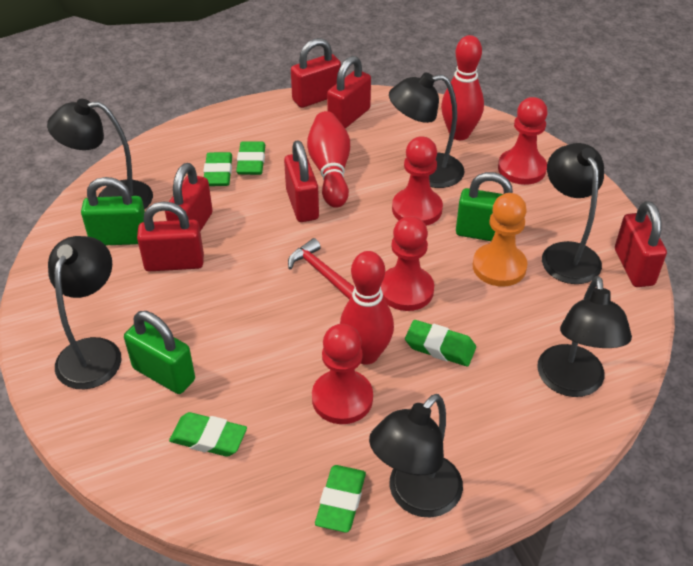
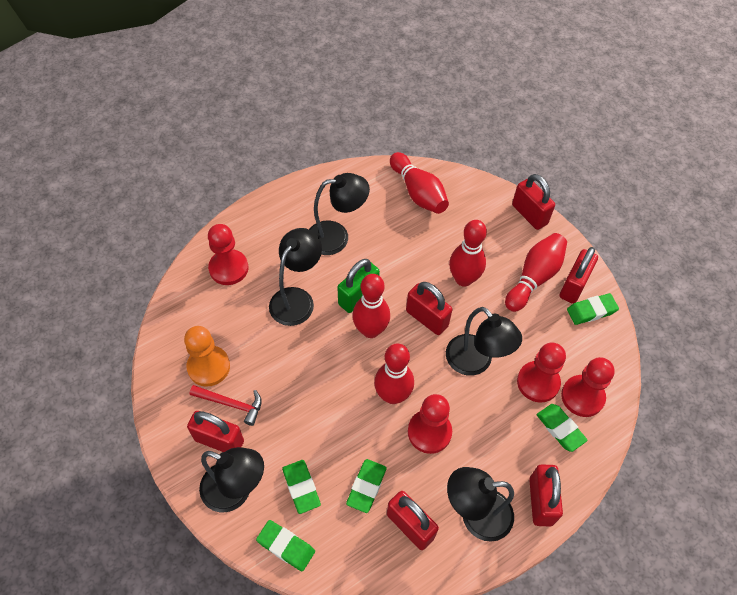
black lamp: [47,99,153,210] [48,236,121,389] [369,394,463,517] [389,73,465,188] [537,276,632,397] [542,143,604,284] = 6 -> [199,447,264,512] [269,228,322,326] [309,173,370,255] [446,307,522,376] [447,467,514,542] = 5
green padlock: [81,177,145,245] [124,311,195,394] [456,172,513,241] = 3 -> [337,259,380,313] = 1
red bowling pin: [307,111,350,208] [340,251,394,365] [441,35,484,140] = 3 -> [352,274,390,338] [374,343,414,404] [390,152,449,214] [449,220,487,287] [505,233,567,312] = 5

